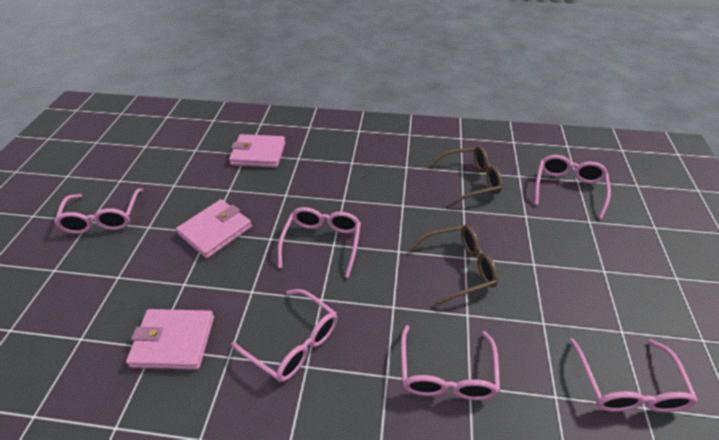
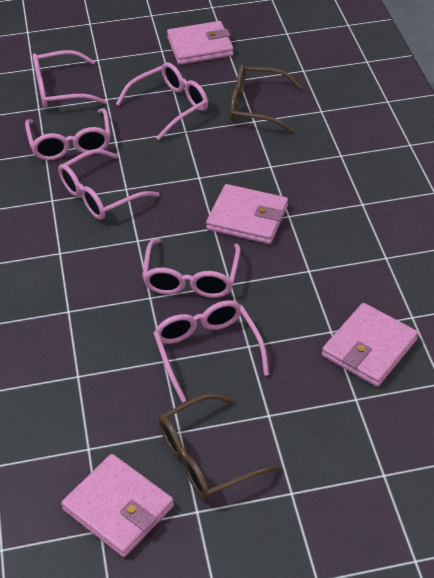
pink wallet: [126,309,214,370] [176,199,252,258] [229,134,285,168] = 3 -> [61,454,174,557] [167,21,234,65] [206,184,288,244] [322,303,418,387] = 4

